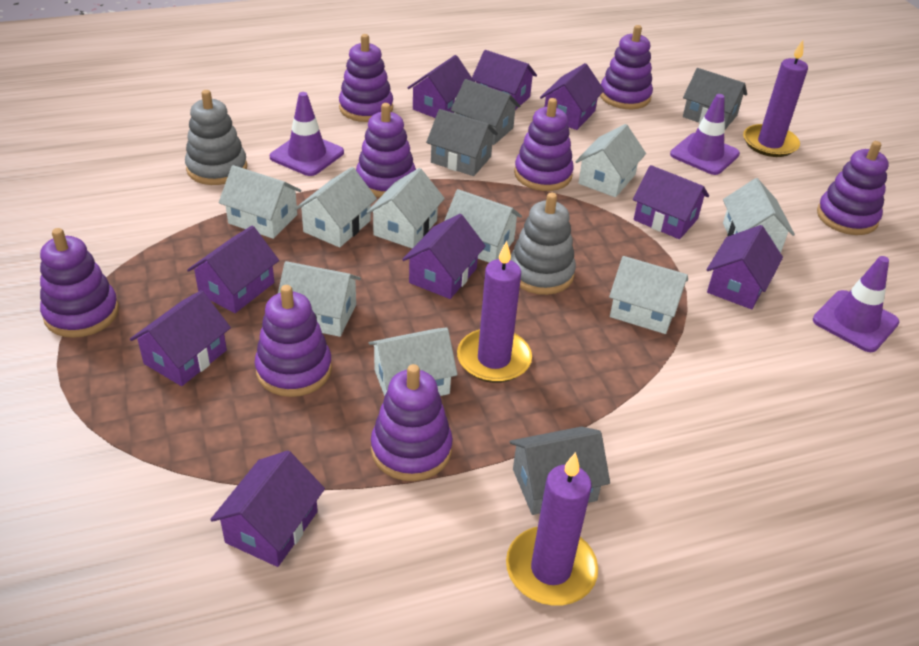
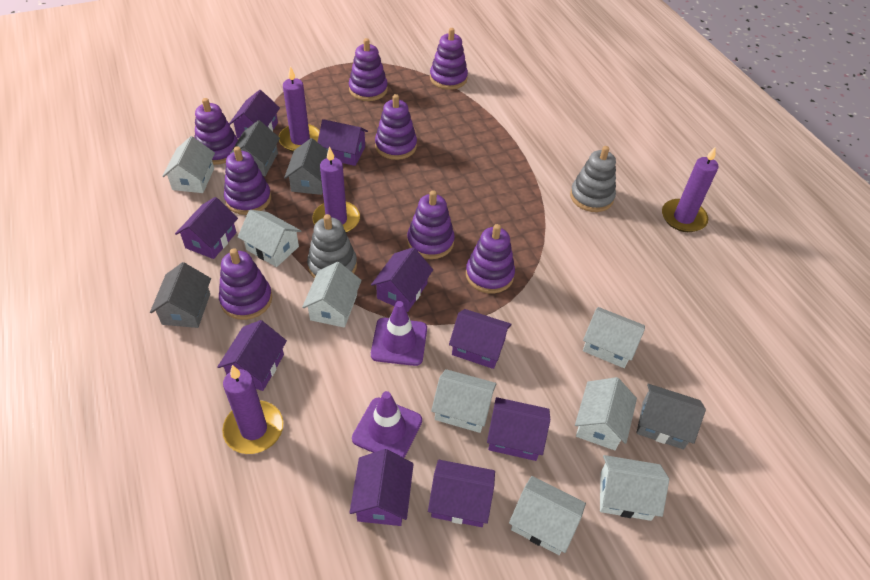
purple candle: [457,241,532,383] [506,452,598,606] [743,40,808,157] = 3 -> [222,365,283,454] [279,66,320,152] [312,146,360,233] [662,146,718,232] = 4
purple traffic cone: [270,92,344,176] [670,94,740,175] [813,256,899,352] = 3 -> [352,391,422,458] [371,301,427,366] = 2
white house: [219,165,301,239] [278,261,361,337] [295,167,377,247] [366,168,445,248] [369,327,457,396] [444,189,522,263] [575,124,646,197] [609,256,688,334] [723,178,795,253] = 9 -> [162,136,215,193] [238,210,301,267] [302,262,362,328] [431,369,497,433] [509,476,586,555] [575,377,637,450] [583,307,645,368] [600,455,669,521] = 8

